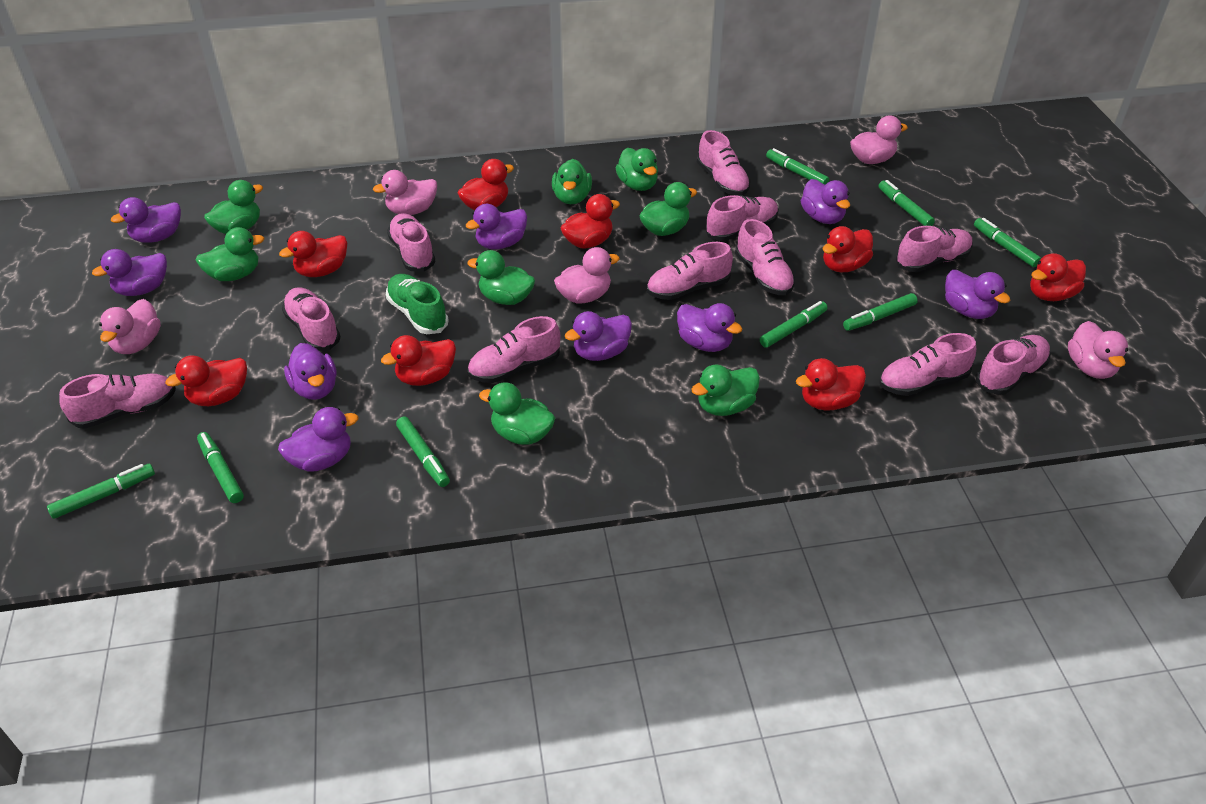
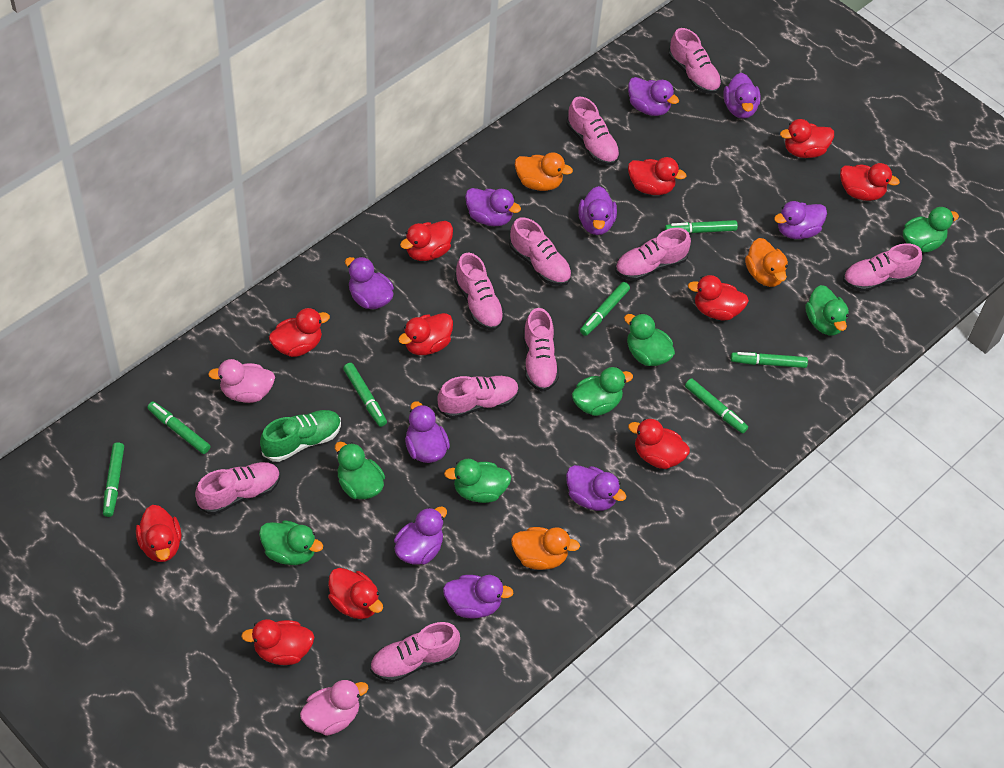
green duck: [196,227,264,281] [204,180,263,234] [467,250,535,305] [479,382,555,445] [552,159,592,204] [616,148,658,191] [639,182,697,236] [691,365,760,416] = 8 -> [259,520,323,565] [335,442,385,499] [444,459,512,503] [572,367,633,416] [624,313,675,366] [805,285,849,335] [903,207,959,252] = 7
green marker: [47,464,155,519] [197,432,244,503] [396,416,450,487] [760,301,828,348] [766,148,829,185] [843,293,918,331] [878,180,935,226] [974,218,1041,267] = 8 -> [103,442,124,517] [147,401,210,454] [343,363,387,427] [580,282,630,336] [665,220,738,233] [685,378,748,434] [731,352,808,368] = 7
orange duck: none = 0 -> [511,527,580,570] [515,152,573,191] [745,238,788,287] = 3
pink duck: [99,299,161,354] [373,170,437,215] [554,247,620,304] [850,115,908,164] [1068,321,1128,379] = 5 -> [208,359,275,403] [300,679,368,736] = 2
pink shoe: [59,374,176,429] [282,287,341,351] [387,213,436,272] [467,316,561,383] [647,242,733,300] [697,130,751,196] [706,195,779,241] [735,219,795,295] [879,333,976,396] [896,226,973,272] [976,335,1051,395] = 11 -> [195,462,280,515] [370,622,460,682] [437,376,519,419] [454,253,505,330] [509,217,572,286] [523,308,559,392] [567,96,620,165] [615,228,691,281] [668,28,722,94] [843,243,922,292] = 10
purple duck: [92,249,167,296] [111,197,181,243] [278,407,359,472] [284,343,337,400] [466,204,527,249] [565,311,632,361] [677,303,742,352] [801,179,850,224] [945,270,1010,319] = 9 -> [345,257,394,309] [394,506,447,565] [405,401,450,463] [443,575,513,618] [465,188,521,226] [566,465,626,511] [578,186,617,235] [628,77,679,116] [723,73,761,118] [774,201,827,239] = 10
red duck: [165,355,247,406] [279,231,347,277] [381,335,456,386] [458,159,514,211] [561,194,620,249] [796,358,866,410] [823,226,873,272] [1030,253,1086,301] = 8 -> [136,505,182,562] [241,619,314,665] [269,308,330,357] [328,568,383,619] [398,313,453,355] [400,221,453,261] [628,157,686,195] [628,419,690,469] [688,275,749,320] [780,119,834,158] [840,163,900,201] = 11

